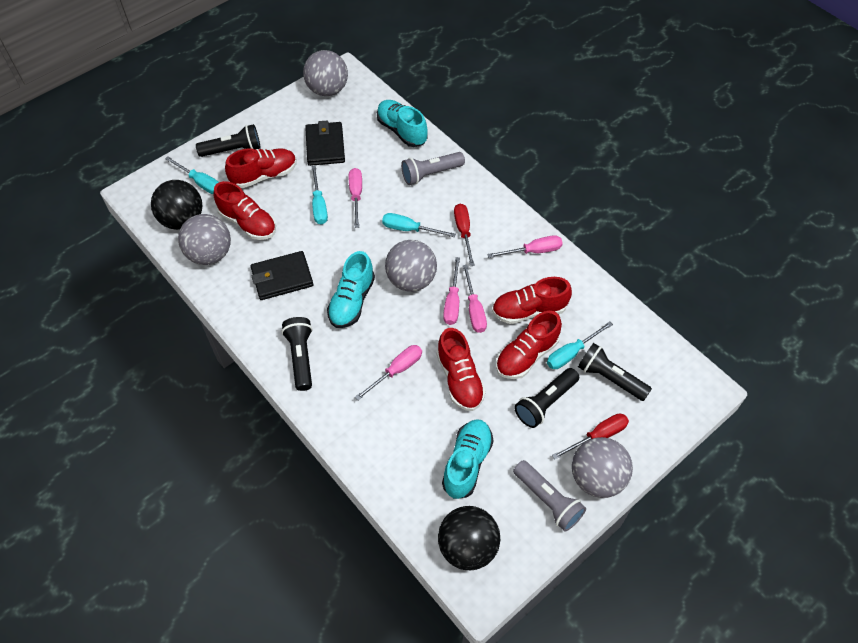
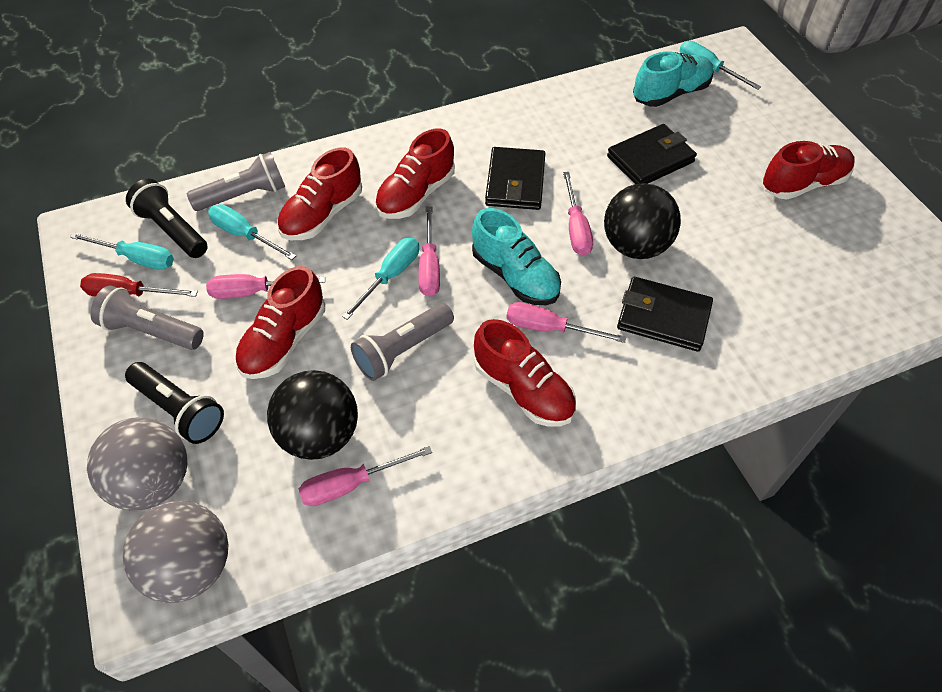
black flashlight: [196,124,261,157] [281,317,312,391] [514,368,579,428] [578,343,652,401] = 4 -> [125,362,224,444] [126,179,208,258] = 2
black wallet: [250,251,313,300] [305,120,345,166] = 2 -> [485,147,545,210] [607,124,697,184] [617,277,713,352] = 3
grey ball: [178,214,231,265] [303,50,348,96] [385,240,437,292] [572,437,633,498] = 4 -> [87,417,187,511] [123,501,228,603] = 2
grey flashlight: [401,152,465,185] [513,460,586,532] = 2 -> [90,286,204,350] [187,152,285,211] [351,303,454,381] = 3
red screwdriver: [454,204,475,266] [552,413,629,460] = 2 -> [80,273,198,297] = 1
turquoise shoe: [327,251,375,328] [377,100,428,147] [442,419,494,499] = 3 -> [472,208,561,305] [633,52,714,107] = 2

